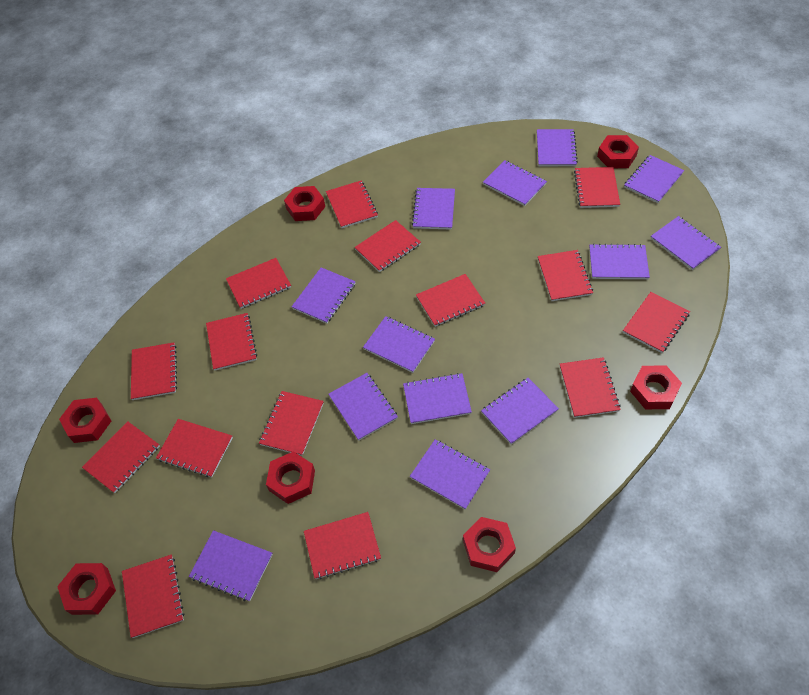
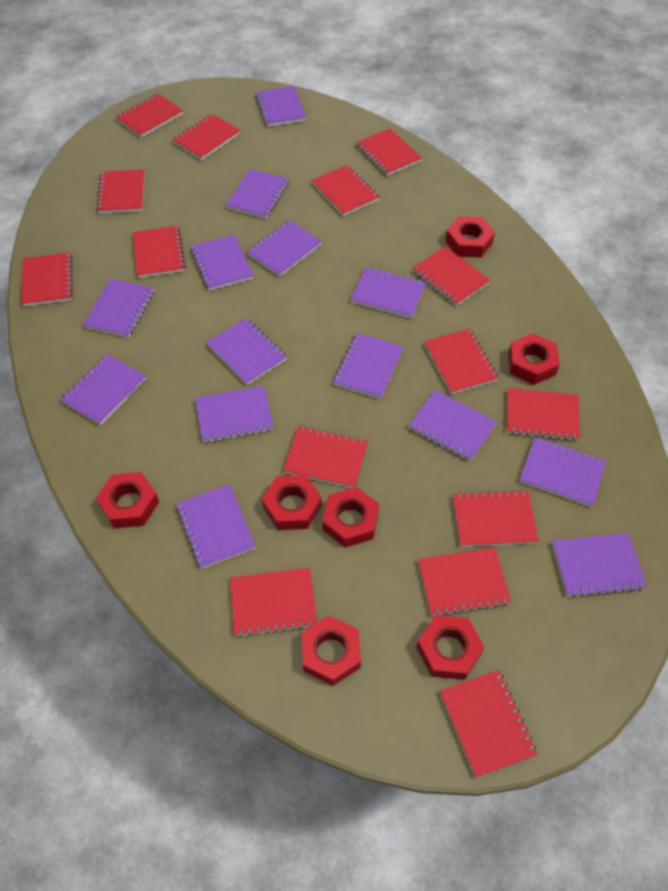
purple notebook: [189,530,273,601] [291,267,356,324] [328,373,398,441] [363,316,435,373] [403,373,472,424] [410,439,490,510] [412,188,455,230] [481,378,559,445] [483,160,547,206] [537,129,578,166] [589,244,650,279] [624,155,684,203] [651,216,721,270] = 13 -> [60,354,146,425] [83,279,154,338] [176,484,256,569] [191,235,253,291] [195,385,274,443] [206,318,287,385] [226,169,289,219] [247,220,322,277] [255,86,306,127] [333,333,404,399] [351,267,426,318] [408,390,497,461] [520,437,606,507] [552,533,647,598] = 14

